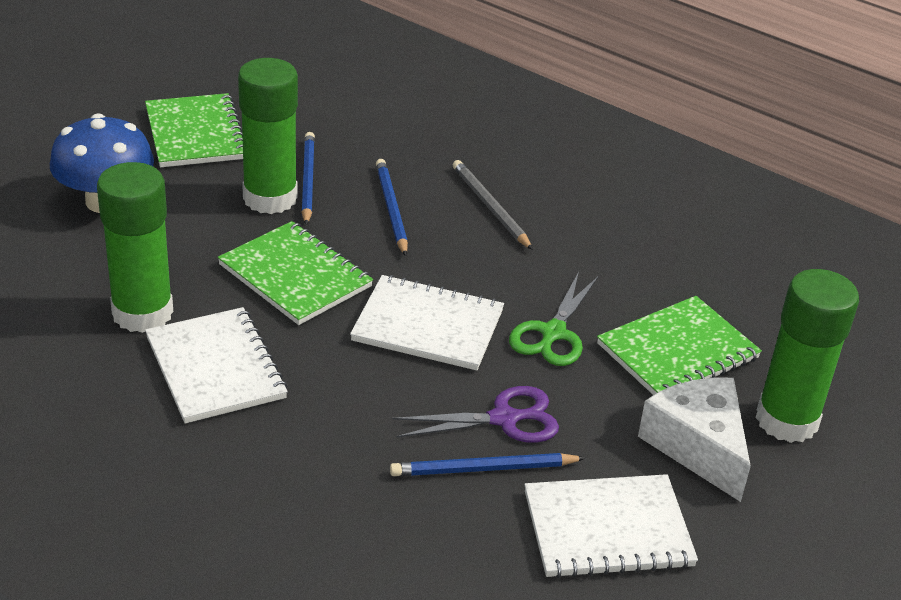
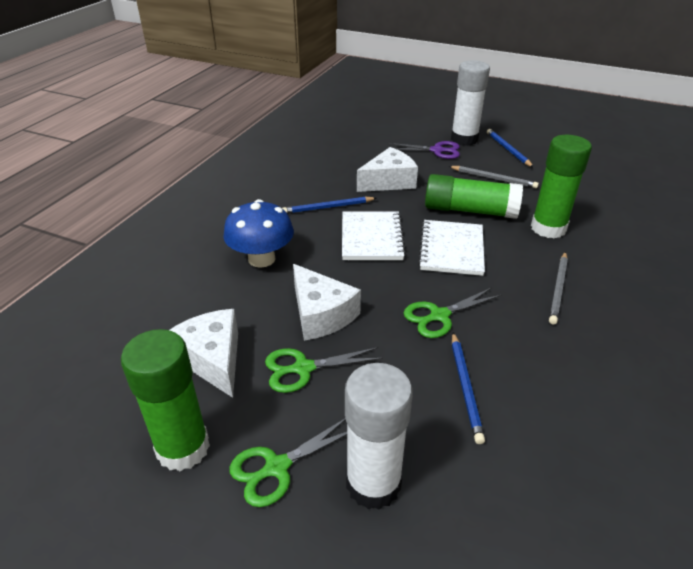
green notebook: [145,93,243,167] [218,221,373,325] [597,296,762,395] = 3 -> none = 0
green scissors: [509,272,598,366] = 1 -> [229,418,347,507] [265,347,383,393] [404,288,502,338] = 3
grey pencil: [453,160,533,250] = 1 -> [449,166,539,188] [549,252,568,325] = 2
white cheese: [638,378,751,502] = 1 -> [170,309,238,398] [293,264,361,341] [357,147,418,192] = 3
white glue stick: none = 0 -> [345,363,413,510] [451,60,490,146] = 2
white notebook: [145,307,288,423] [350,275,504,370] [524,474,698,578] = 3 -> [342,211,406,260] [418,220,485,276] = 2

